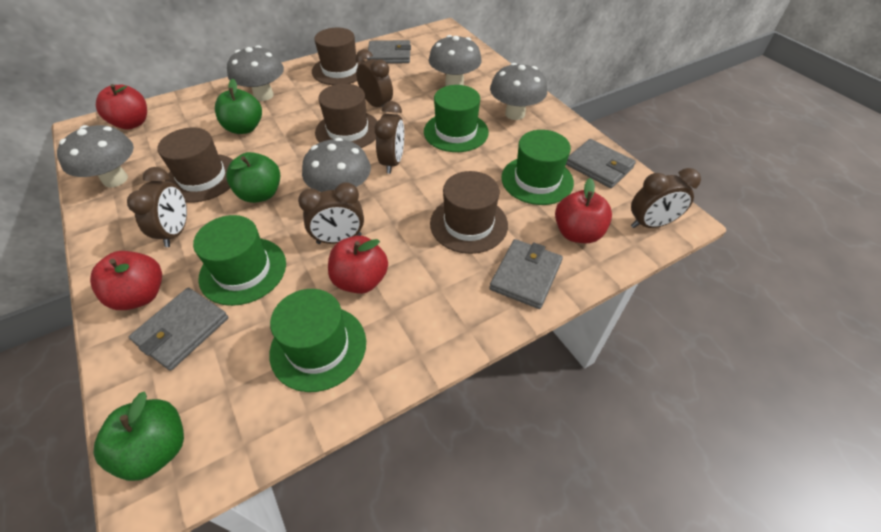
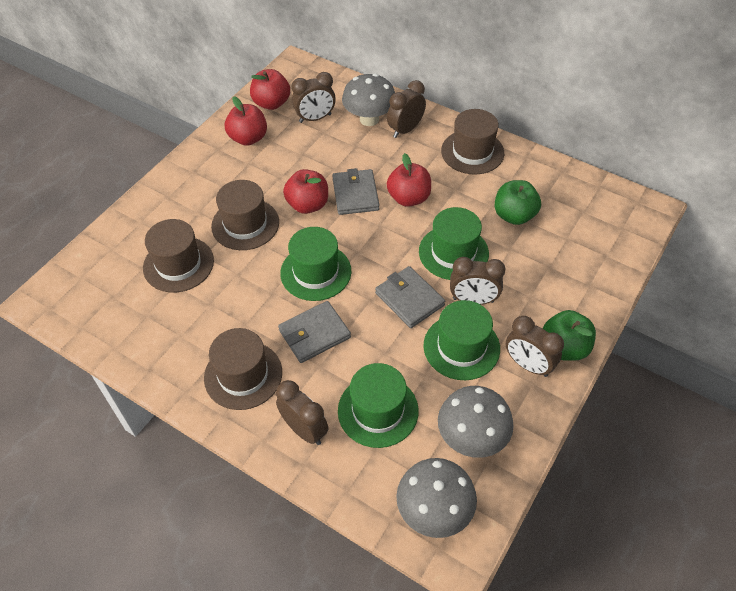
green apple: [93,392,184,481] [215,78,262,134] [226,152,280,203] = 3 -> [495,180,541,225] [543,310,596,361] = 2
grey mushroom: [57,125,134,188] [227,45,284,101] [302,138,371,192] [429,35,482,86] [490,63,547,120] = 5 -> [342,74,395,126] [396,458,477,538] [438,386,514,458] = 3
grey wallet: [129,288,229,371] [367,40,411,64] [490,239,563,309] [566,139,636,188] = 4 -> [278,301,351,363] [332,168,380,215] [375,266,445,328] = 3

